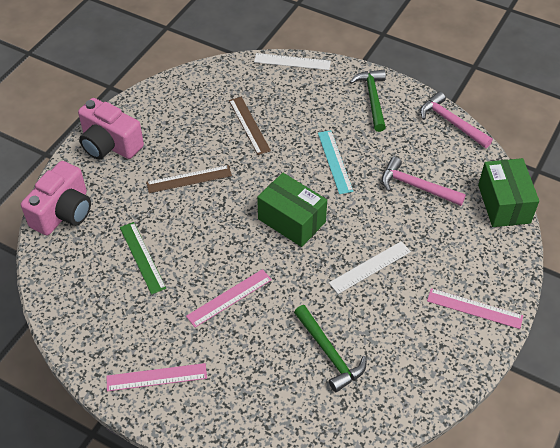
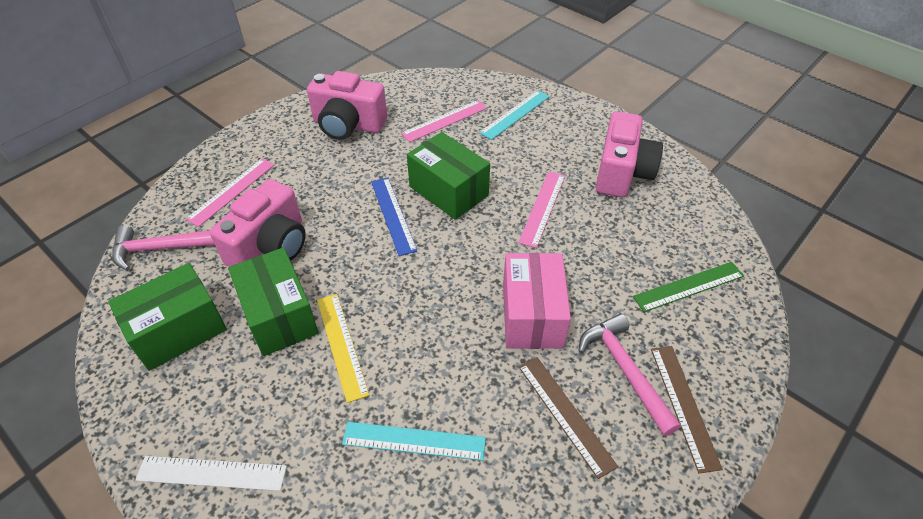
blue ruler: none = 0 -> [371,178,418,256] = 1
green box: [257,173,327,247] [478,158,539,227] = 2 -> [108,263,227,371] [228,247,318,356] [407,132,490,220] = 3
green hammer: [294,305,366,392] [350,70,386,132] = 2 -> none = 0
pink box: none = 0 -> [503,253,571,349] = 1
pink camera: [21,161,91,235] [78,98,144,160] = 2 -> [210,179,306,267] [307,71,387,140] [596,111,663,197] = 3
turquoise ruler: [318,130,353,194] = 1 -> [342,422,486,461] [479,90,550,140] = 2
white ruler: [254,53,331,70] [329,241,411,294] = 2 -> [135,456,287,491] = 1
yellow ruler: none = 0 -> [317,294,369,403] = 1

